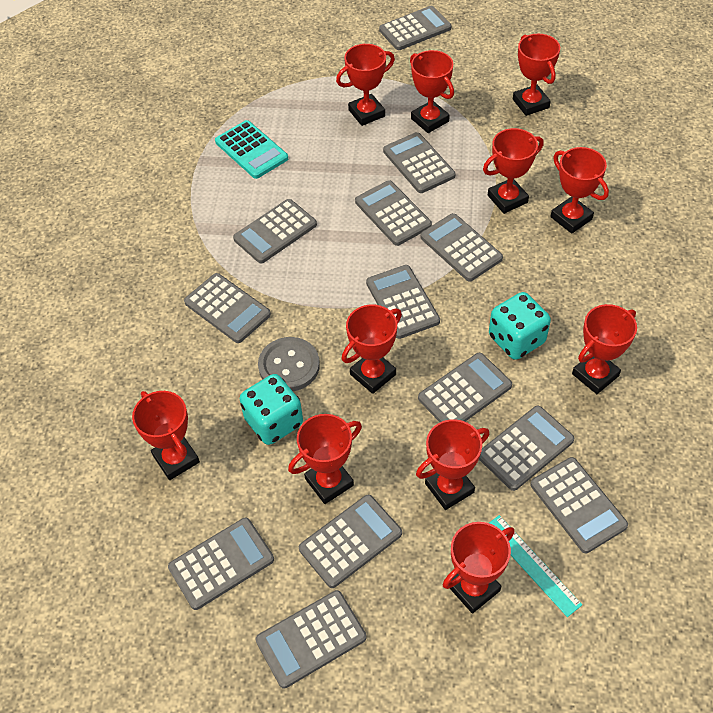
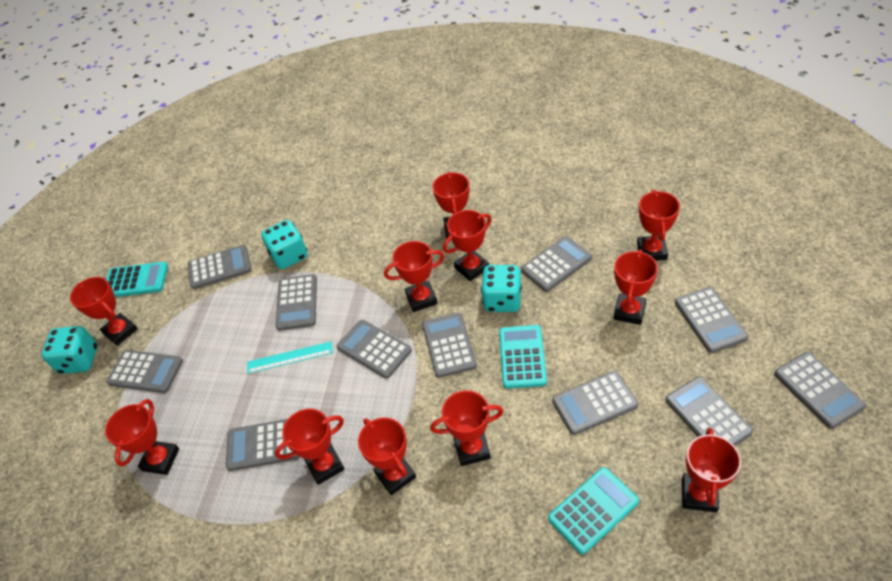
grey button: [258,337,320,391] = 1 -> none = 0
grey calculator: [168,518,274,610] [184,273,271,343] [233,199,317,263] [255,590,367,688] [299,495,402,588] [355,180,432,246] [366,265,440,339] [379,6,451,50] [383,132,455,193] [418,353,512,422] [421,213,503,282] [479,406,574,491] [530,457,628,553] = 13 -> [107,350,183,393] [188,245,251,289] [226,419,300,471] [276,274,317,331] [337,320,412,379] [422,313,477,378] [521,236,592,292] [552,371,638,435] [666,377,753,446] [675,287,748,353] [774,352,866,429] = 11
turquoise calculator: [215,120,288,179] = 1 -> [106,262,168,297] [499,325,547,389] [548,467,639,554] = 3
turquoise dice: [240,374,303,445] [489,292,551,360] = 2 -> [41,326,97,374] [261,220,307,269] [481,265,522,312] = 3

